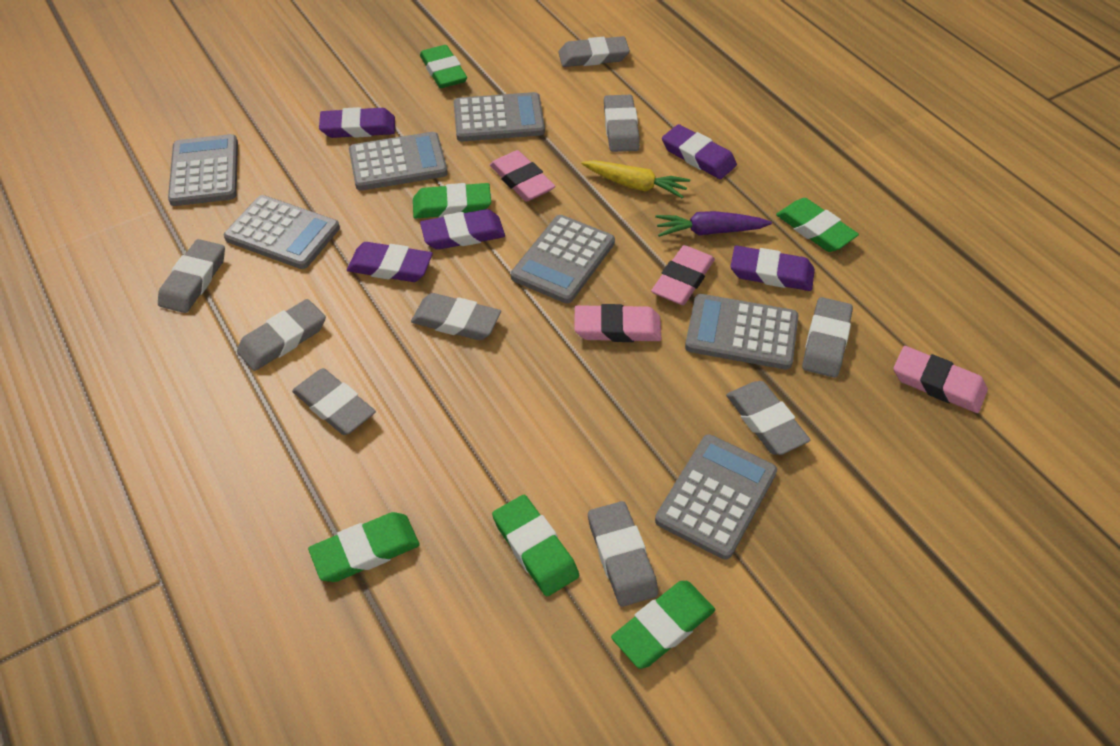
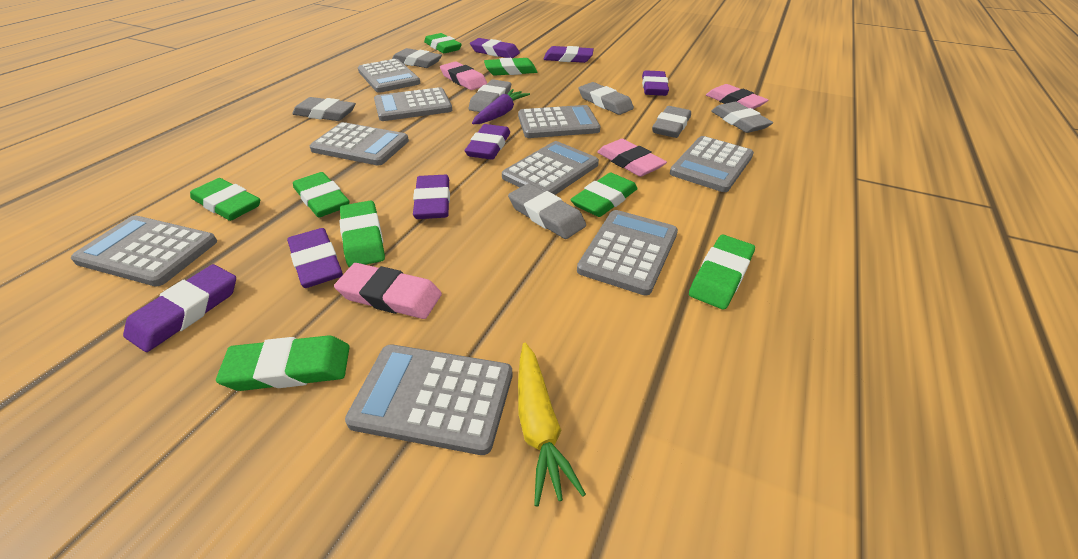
green eraser: [308,512,420,582] [413,183,491,219] [420,45,467,88] [492,495,579,596] [611,581,715,669] [776,198,859,252] = 6 -> [190,178,260,221] [216,335,350,391] [293,172,350,218] [340,200,385,267] [424,33,462,53] [484,58,537,75] [570,173,638,217] [689,235,755,310] = 8
grey calculator: [168,134,238,206] [224,195,340,269] [349,132,448,191] [454,92,545,142] [511,215,615,303] [655,435,777,560] [685,294,799,369] = 7 -> [71,215,217,287] [310,122,409,166] [345,344,512,455] [358,59,420,93] [374,87,452,121] [502,141,599,195] [518,105,600,138] [577,210,678,296] [670,136,754,192] = 9
grey eraser: [158,239,225,313] [237,299,326,371] [292,368,376,435] [411,293,501,340] [558,36,630,67] [588,501,658,607] [604,95,640,152] [726,381,810,455] [802,297,853,378] = 9 -> [292,97,356,121] [392,48,442,68] [469,79,511,112] [508,183,586,239] [579,82,634,115] [652,106,691,138] [711,102,773,133] = 7
purple eraser: [319,107,395,138] [347,242,433,282] [420,209,505,250] [662,124,737,179] [730,246,815,291] = 5 -> [123,264,236,352] [287,228,343,288] [413,175,450,219] [464,124,510,160] [470,38,520,58] [543,46,594,63] [642,70,669,96] = 7

